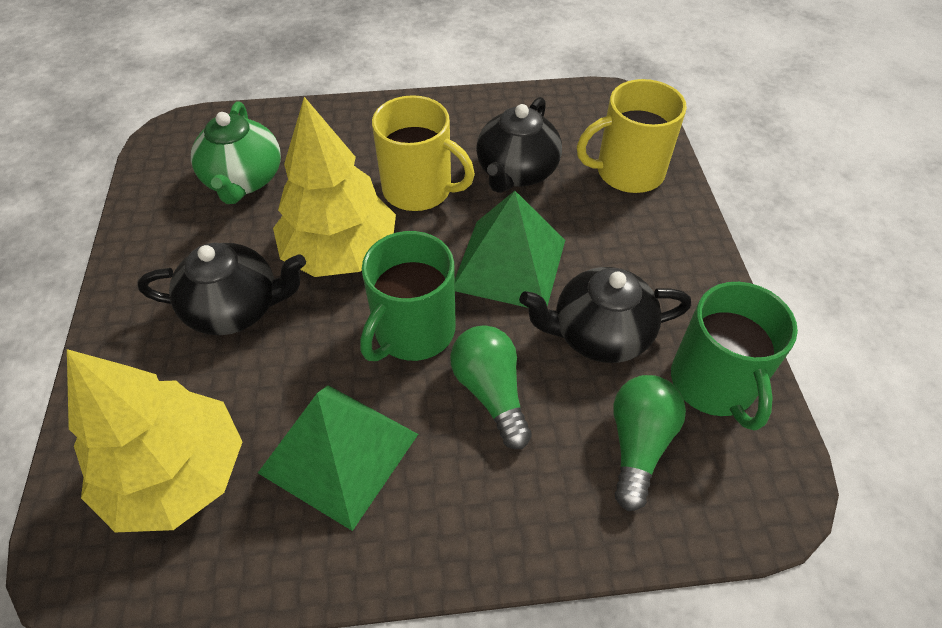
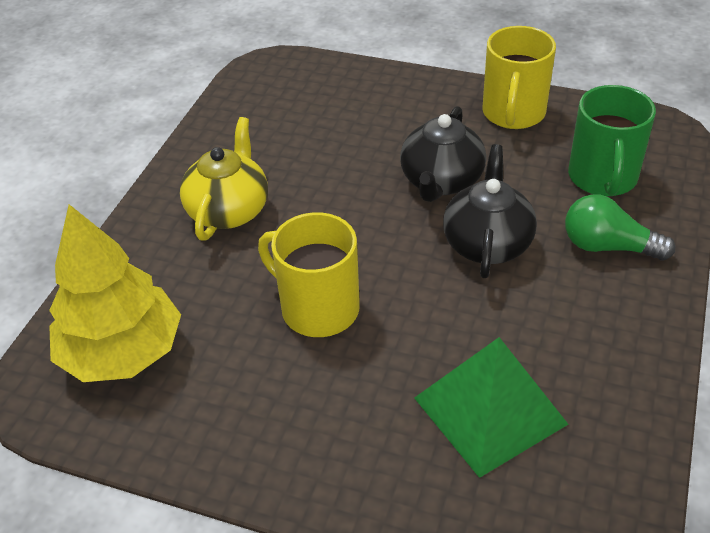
black teapot: [137,243,306,335] [476,97,562,193] [519,267,691,363] = 3 -> [400,106,486,202] [443,144,537,278] = 2
green light bulb: [450,325,532,449] [613,375,686,511] = 2 -> [565,194,675,261] = 1
green mug: [360,231,456,361] [671,282,798,430] = 2 -> [568,85,656,196] = 1
green pyramid: [258,385,418,531] [455,191,565,308] = 2 -> [414,337,568,478] = 1
green teapot: [191,101,281,204] = 1 -> none = 0
yellow teapot: none = 0 -> [180,117,268,241] = 1
yellow tree: [67,349,242,532] [273,97,396,277] = 2 -> [49,204,181,382] = 1

